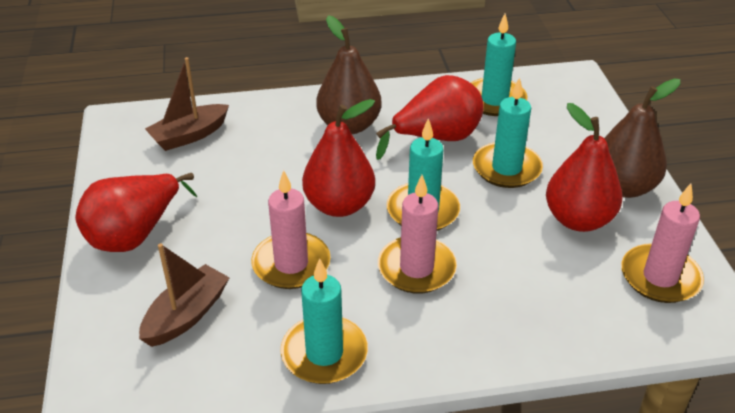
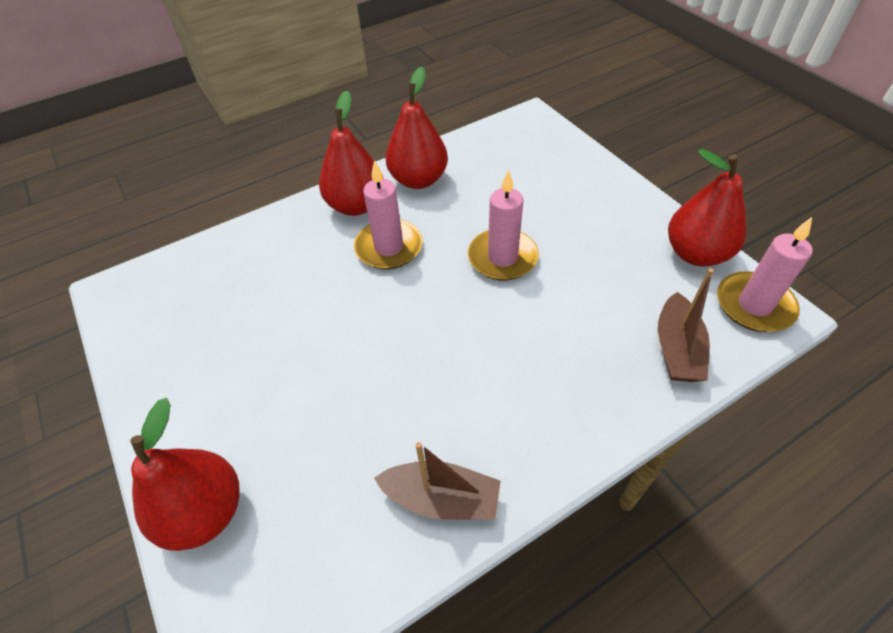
brown pear: [316,15,382,134] [604,79,680,198] = 2 -> none = 0
turquoise candle: [280,258,368,384] [386,118,460,231] [471,13,527,116] [473,77,543,188] = 4 -> none = 0

